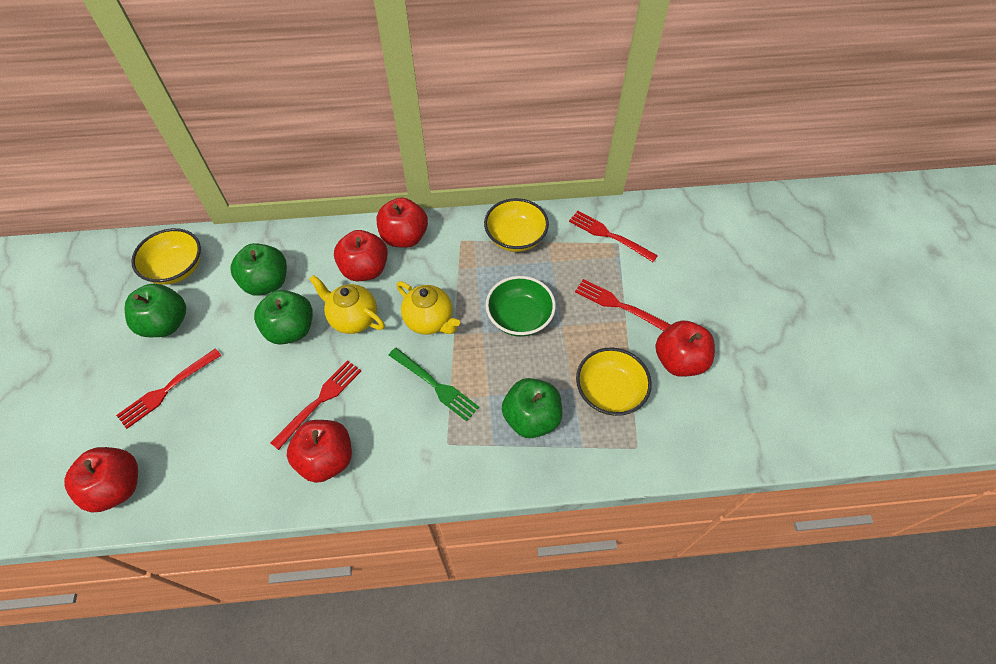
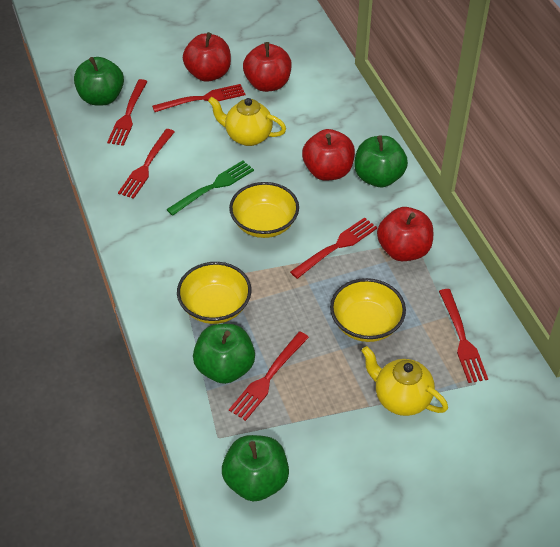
green bowl: [486,276,556,337] = 1 -> none = 0
red apple: [64,447,138,512] [287,420,352,483] [334,230,388,281] [377,198,428,248] [655,321,715,377] = 5 -> [183,32,231,82] [243,42,292,92] [302,129,355,181] [377,207,433,261] = 4
red fork: [116,348,222,429] [271,360,361,450] [569,211,658,262] [575,279,671,331] = 4 -> [107,79,148,146] [118,129,175,199] [152,84,245,112] [229,332,309,421] [290,217,377,279] [439,289,488,383] = 6

